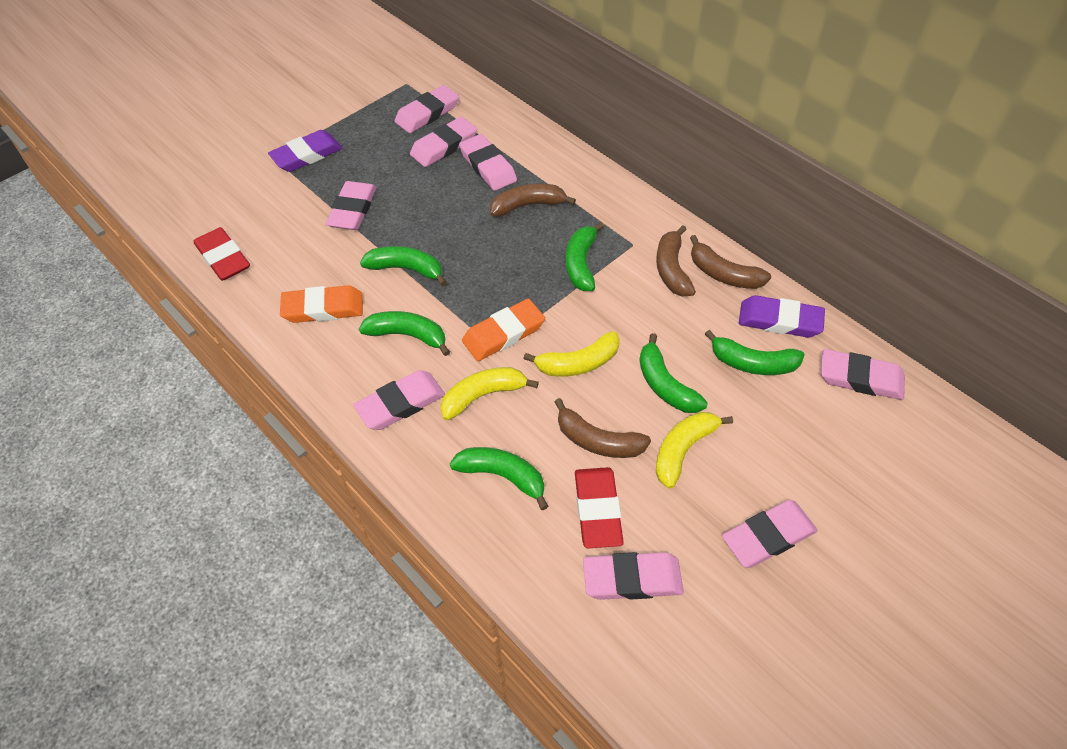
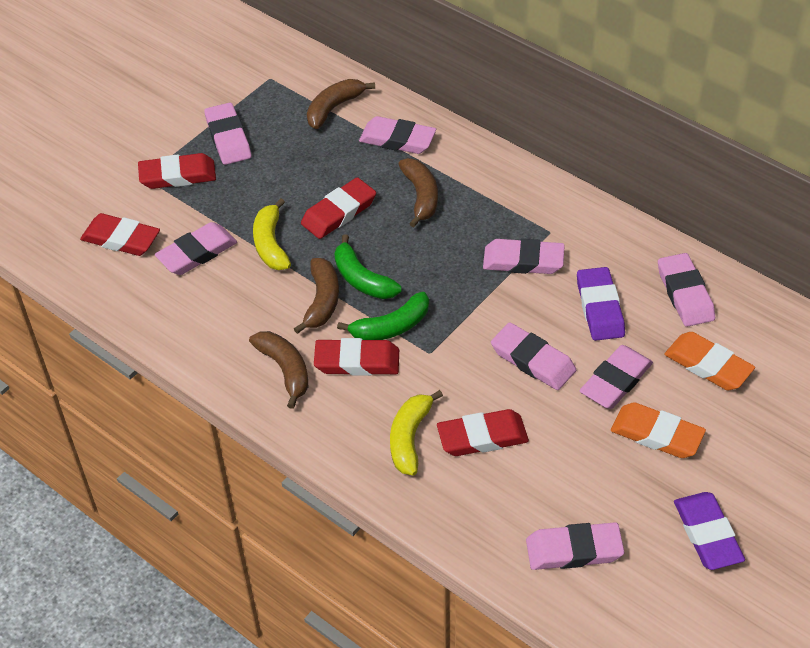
green banana: [359,311,450,356] [360,246,447,286] [450,447,549,510] [566,222,604,291] [640,333,708,413] [705,330,805,375] = 6 -> [335,234,402,299] [337,292,429,340] = 2
red eraser: [194,227,250,281] [575,467,624,548] = 2 -> [80,213,160,256] [138,153,216,189] [301,177,376,239] [314,338,399,376] [437,409,529,456] = 5
yellow banana: [440,367,539,420] [523,331,620,377] [656,412,733,488] = 3 -> [253,198,291,270] [390,390,443,475] = 2

